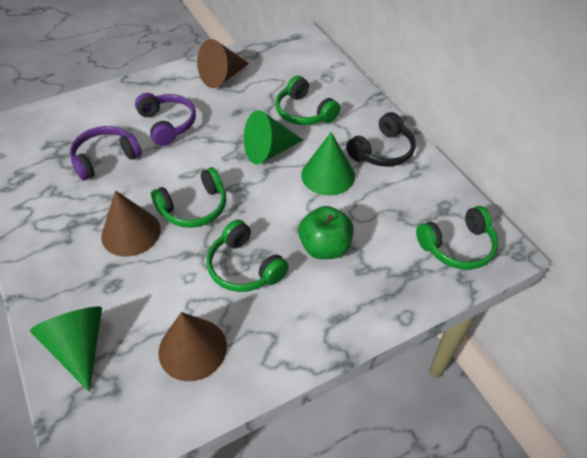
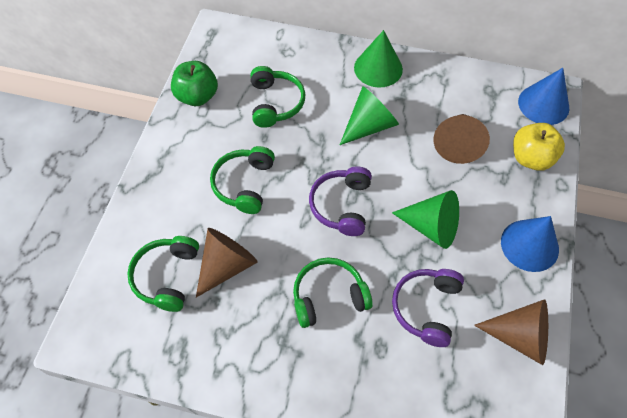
black headphones: [346,112,415,167] = 1 -> none = 0
blue cone: none = 0 -> [501,216,559,272] [518,68,569,125] = 2
yellow apple: none = 0 -> [513,123,565,171] = 1

